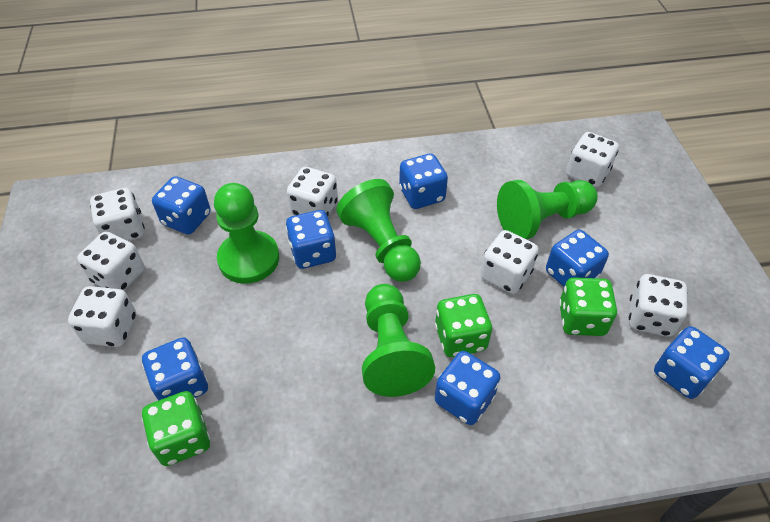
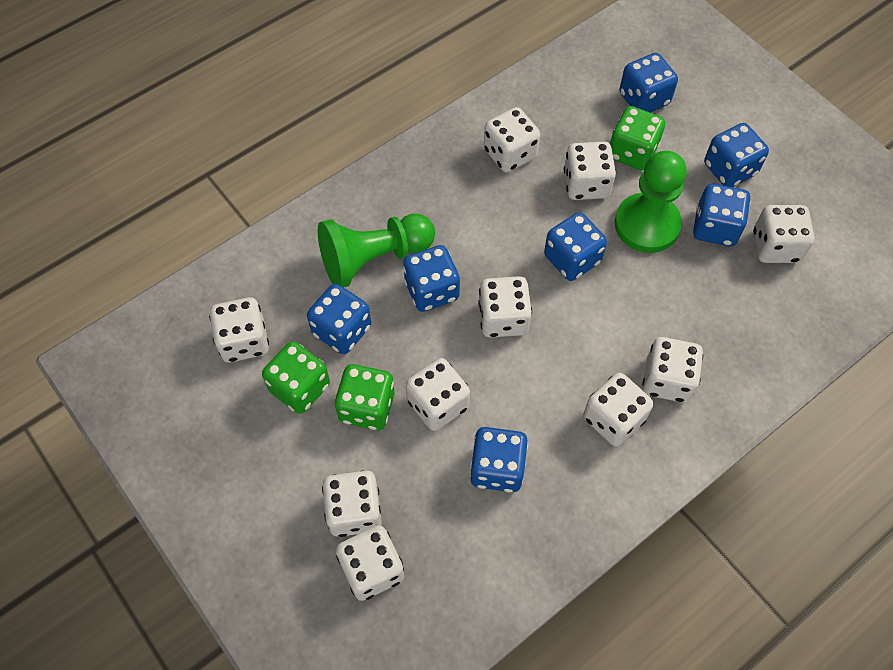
green pawn: [214,183,279,284] [336,179,421,282] [362,284,435,397] [497,180,598,239] = 4 -> [318,214,435,287] [615,151,687,253] = 2
white dice: [68,286,136,347] [77,231,145,291] [90,188,145,241] [287,167,338,216] [481,230,539,294] [566,132,619,187] [629,274,687,337] = 7 -> [209,297,269,363] [322,471,382,537] [336,525,404,601] [406,358,470,431] [478,276,532,338] [484,107,540,173] [564,142,616,200] [583,373,653,446] [642,337,703,403] [753,205,814,263] = 10

